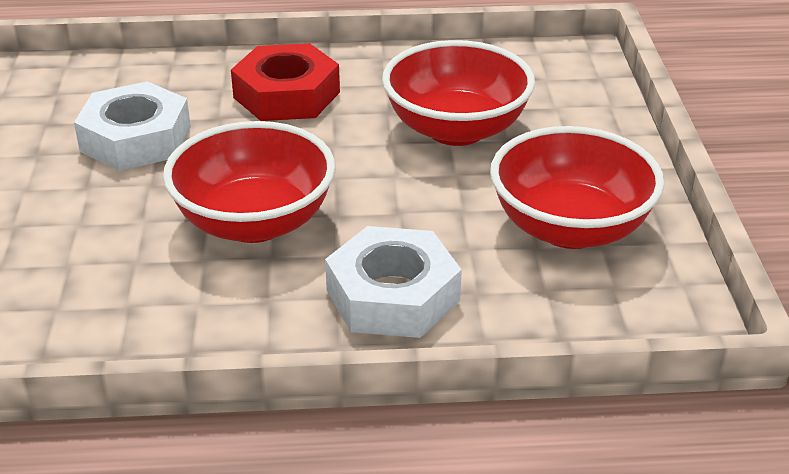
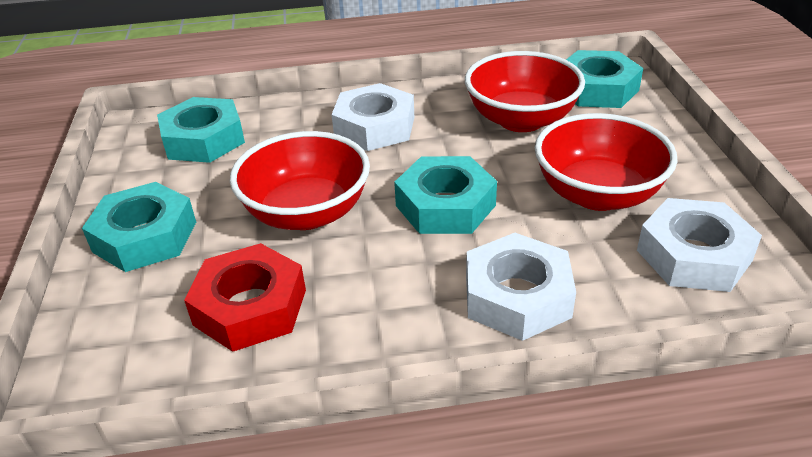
turquoise nut: none = 0 -> [82,182,196,272] [157,97,245,163] [394,156,497,234] [566,50,643,108] = 4
white nut: [74,81,191,171] [325,226,462,338] = 2 -> [332,83,414,151] [466,233,576,341] [637,198,762,292] = 3

